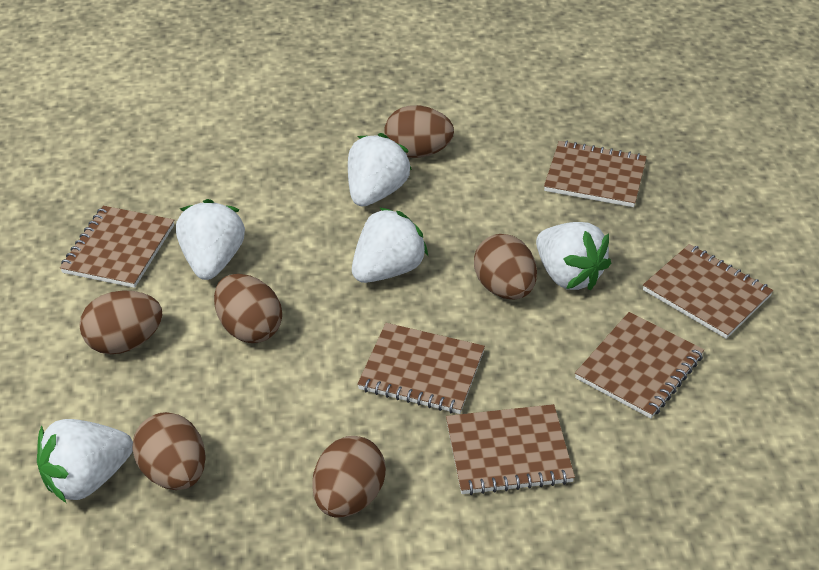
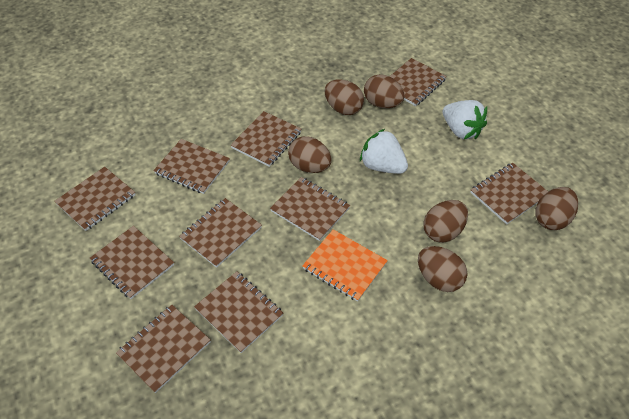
brown notebook: [60,206,174,288] [357,323,485,414] [446,404,575,495] [544,141,647,207] [575,312,704,418] [643,244,773,339] = 6 -> [54,167,136,231] [90,226,174,299] [116,305,211,393] [153,139,230,194] [179,198,262,268] [194,271,283,353] [230,111,301,167] [270,177,350,241] [389,58,447,106] [470,163,548,225] = 10
orange notebook: none = 0 -> [302,229,388,302] = 1
white strawberry: [37,419,133,503] [176,199,245,280] [348,133,412,206] [352,207,428,283] [536,222,611,291] = 5 -> [360,129,408,174] [443,100,487,139] = 2

